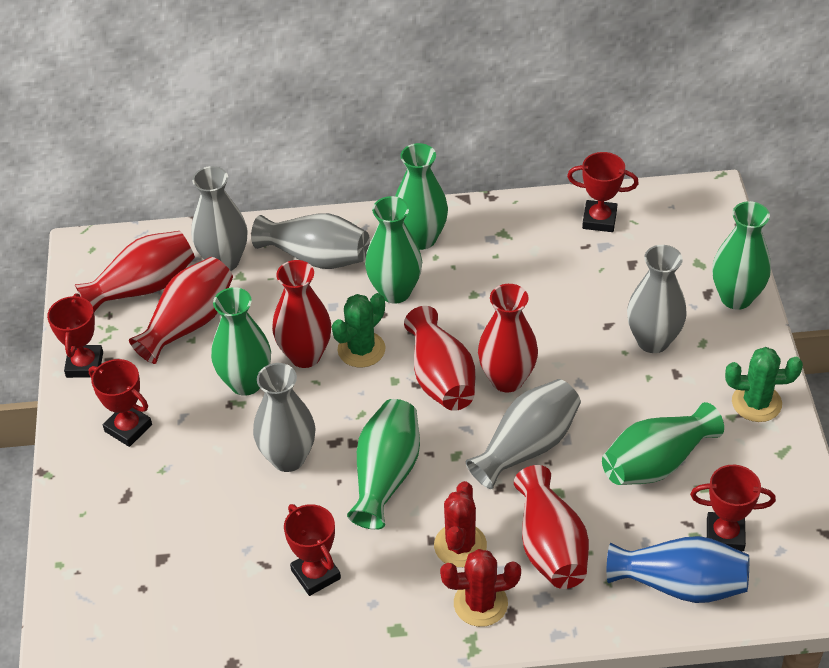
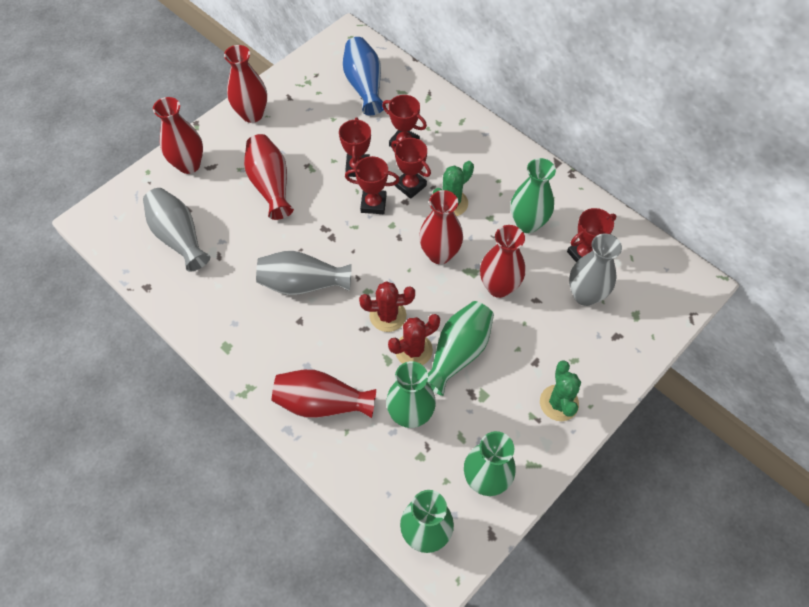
green vase: [211,287,271,396] [347,399,420,530] [365,196,422,304] [395,143,448,250] [602,402,724,485] [712,201,771,310] = 6 -> [386,361,436,428] [400,490,454,553] [427,301,494,396] [464,431,515,496] [511,158,556,233] = 5
grey vase: [191,166,247,271] [251,213,370,269] [253,363,315,472] [466,379,581,489] [627,245,687,353] = 5 -> [143,188,210,272] [256,251,352,295] [569,233,622,306] = 3

